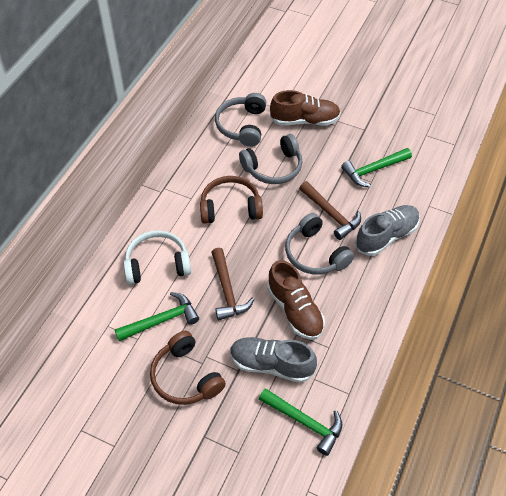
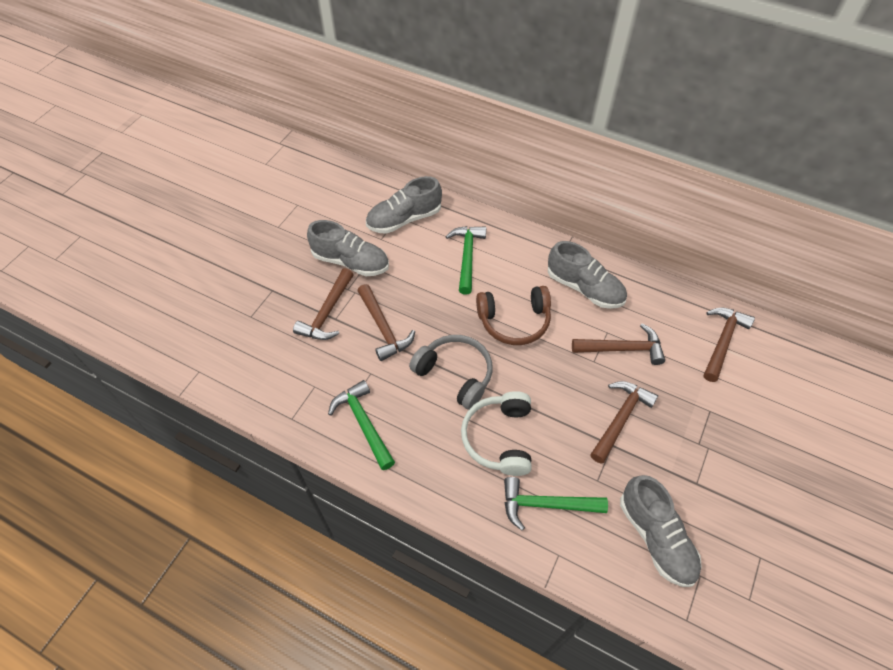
brown hammer: [211,248,255,320] [299,181,361,240] = 2 -> [293,268,354,340] [358,284,415,361] [572,324,665,365] [590,381,658,464] [704,307,755,382] = 5
brown headphones: [150,331,226,405] [200,176,263,224] = 2 -> [476,286,551,345] = 1
brown shoe: [267,260,325,340] [270,90,341,126] = 2 -> none = 0
grey headphones: [215,93,266,147] [239,134,303,184] [285,213,354,275] = 3 -> [409,335,493,410] = 1
grey shoe: [230,337,317,383] [355,205,420,256] = 2 -> [307,220,389,276] [366,176,442,234] [548,241,627,309] [620,475,702,587] = 4

